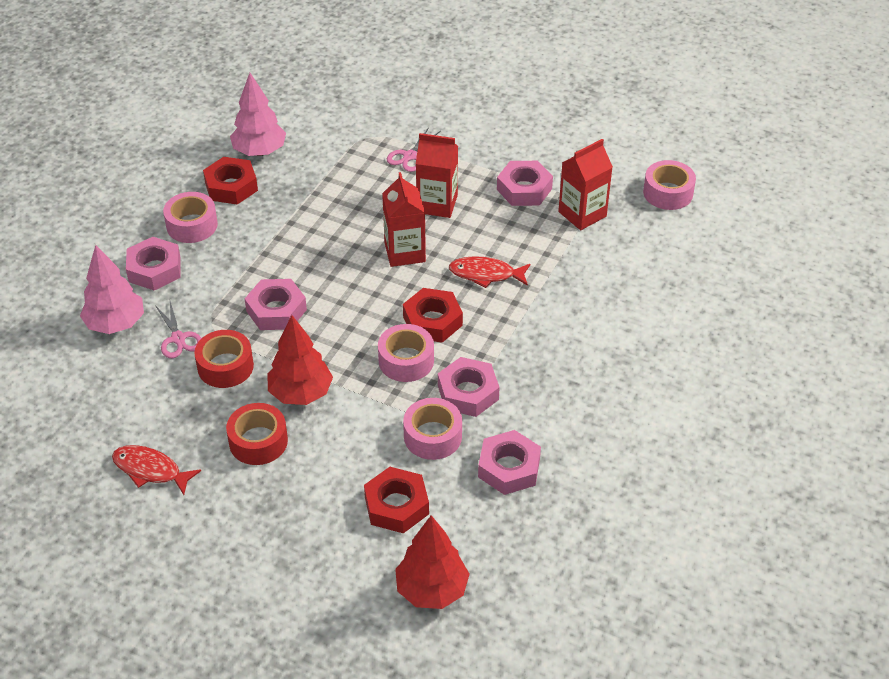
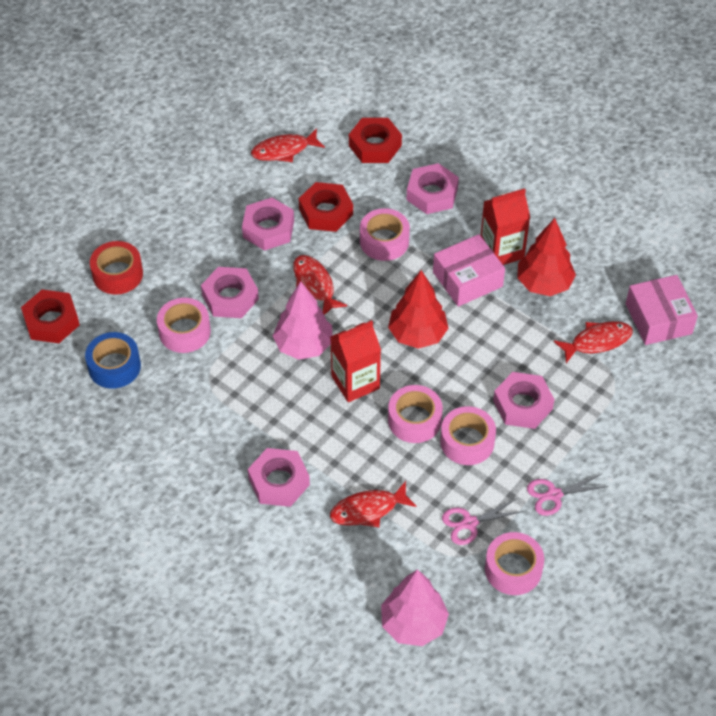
blue tape: none = 0 -> [85,332,141,389] = 1
pink box: none = 0 -> [433,234,505,307] [626,275,698,345] = 2
pink tape: [163,192,218,243] [378,324,434,382] [403,398,462,460] [643,160,696,210] = 4 -> [157,298,211,353] [360,208,410,261] [388,385,443,443] [440,406,496,465] [485,532,544,595] = 5
red carton: [382,172,426,267] [416,133,458,218] [558,139,613,230] = 3 -> [331,320,381,402] [481,188,531,265] = 2
red fish: [112,445,201,495] [449,256,530,288] = 2 -> [251,128,325,162] [293,255,347,315] [330,481,417,527] [554,321,633,363] = 4
red tape: [194,330,254,388] [226,403,288,465] = 2 -> [90,241,143,295] = 1

